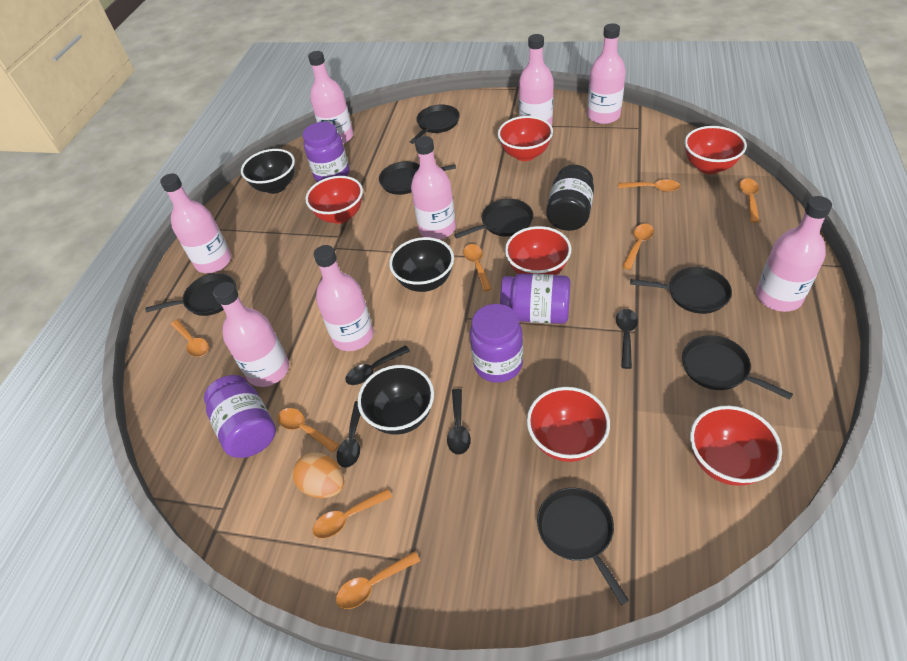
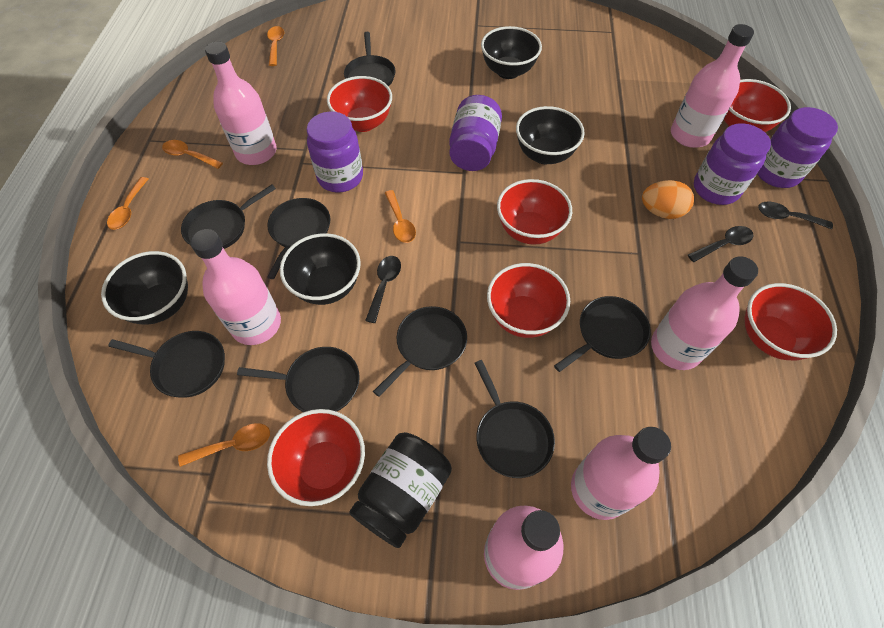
black bowl: [241,149,295,194] [357,365,434,435] [389,237,454,292] = 3 -> [101,251,188,324] [280,233,361,305] [481,26,542,79] [516,106,585,164] = 4
black pan: [145,273,236,316] [379,161,456,195] [410,104,460,144] [454,199,533,239] [537,488,629,605] [630,267,732,314] [682,335,793,400] = 7 -> [108,331,225,398] [181,185,276,249] [237,347,360,412] [267,198,330,279] [344,32,396,86] [373,306,467,397] [475,360,555,478] [554,296,651,372] = 8
black spoon: [337,401,361,468] [345,345,410,385] [447,389,471,455] [616,309,638,369] = 4 -> [365,256,401,323] [688,226,754,262] [758,201,833,229] = 3
orange spoon: [171,319,209,357] [278,408,340,452] [312,488,392,539] [336,551,420,609] [463,244,492,291] [618,179,680,192] [622,224,654,270] [739,178,760,223] = 8 -> [107,177,148,230] [162,140,223,169] [178,423,270,467] [267,26,284,66] [385,190,416,243] = 5
pink bottle: [160,173,231,273] [213,282,289,387] [308,51,353,144] [313,245,374,351] [411,136,456,240] [519,34,554,126] [587,23,626,124] [756,196,832,312] = 8 -> [191,229,281,345] [205,42,277,165] [484,506,563,590] [571,427,671,520] [651,256,758,370] [671,24,754,148] = 6

